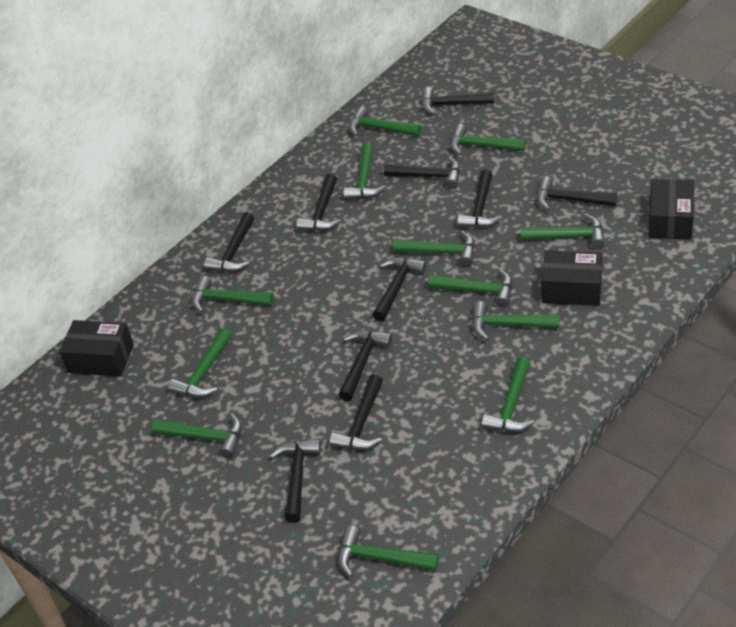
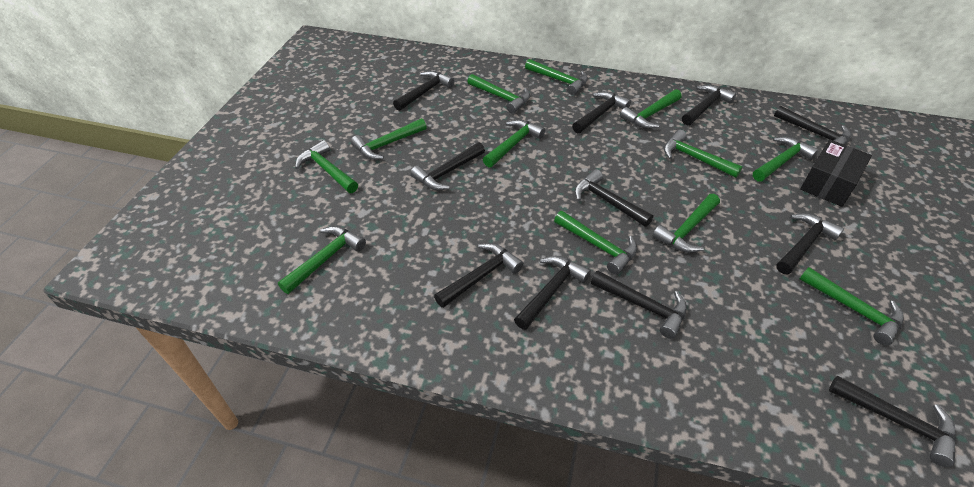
black box: [59,320,134,376] [541,250,603,306] [649,179,694,240] = 3 -> [800,139,872,207] = 1
black hammer: [204,212,254,272] [270,439,321,523] [296,174,341,231] [329,374,383,450] [338,330,392,401] [373,257,426,322] [384,157,460,189] [422,87,494,115] [457,170,502,228] [537,176,618,210] = 10 -> [393,71,455,111] [410,142,485,190] [434,243,524,308] [514,256,591,330] [572,91,631,133] [574,169,653,227] [591,270,687,339] [682,85,736,125] [774,106,851,145] [776,213,844,274] [829,376,956,467] = 11

